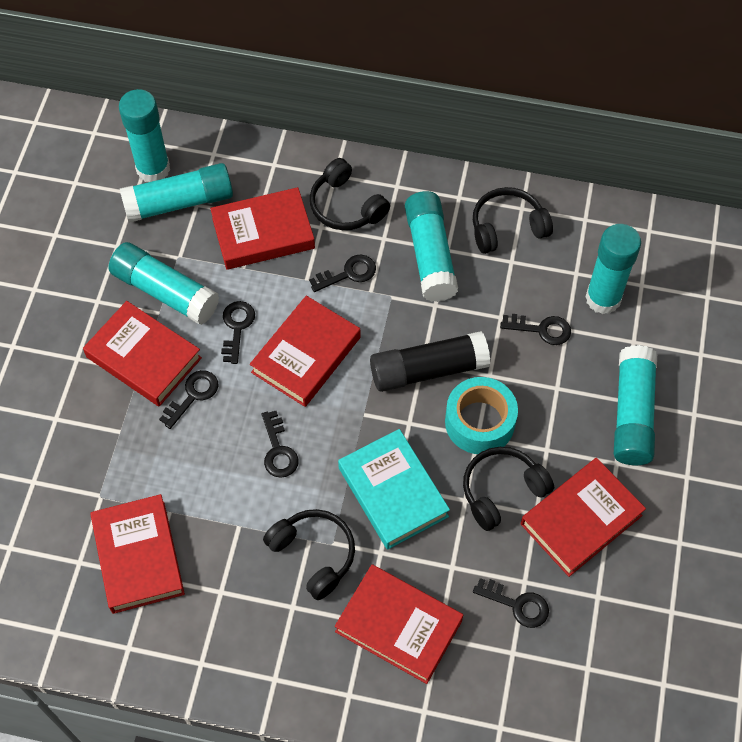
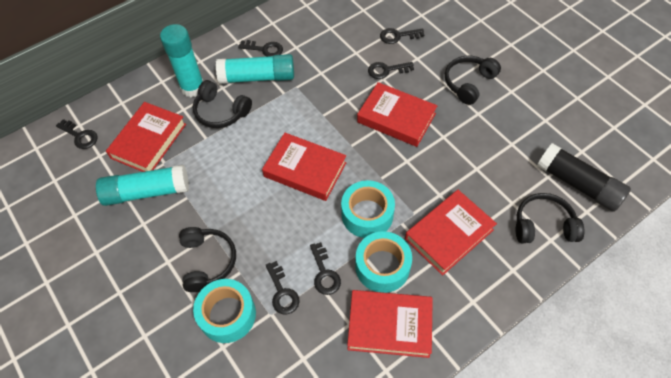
red book: [83,301,202,407] [90,494,185,614] [210,187,315,270] [250,296,361,407] [335,564,463,684] [521,458,646,577] = 6 -> [106,102,186,172] [262,133,346,201] [347,290,433,358] [357,82,437,147] [405,190,497,276] = 5
turquoise book: [338,429,450,550] = 1 -> none = 0
turquoise glue stick: [109,242,219,325] [119,89,170,182] [120,163,233,223] [405,191,458,302] [585,224,641,314] [614,345,657,465] = 6 -> [96,165,189,206] [160,24,203,97] [216,54,294,84] = 3
turquoise tape: [445,377,518,454] = 1 -> [193,279,256,343] [341,180,395,238] [355,231,412,293] = 3

